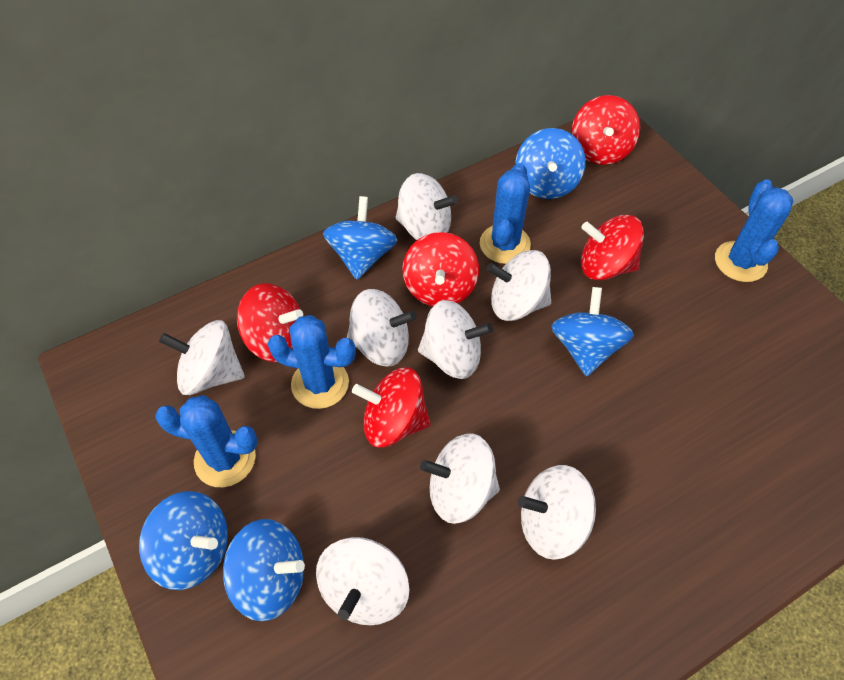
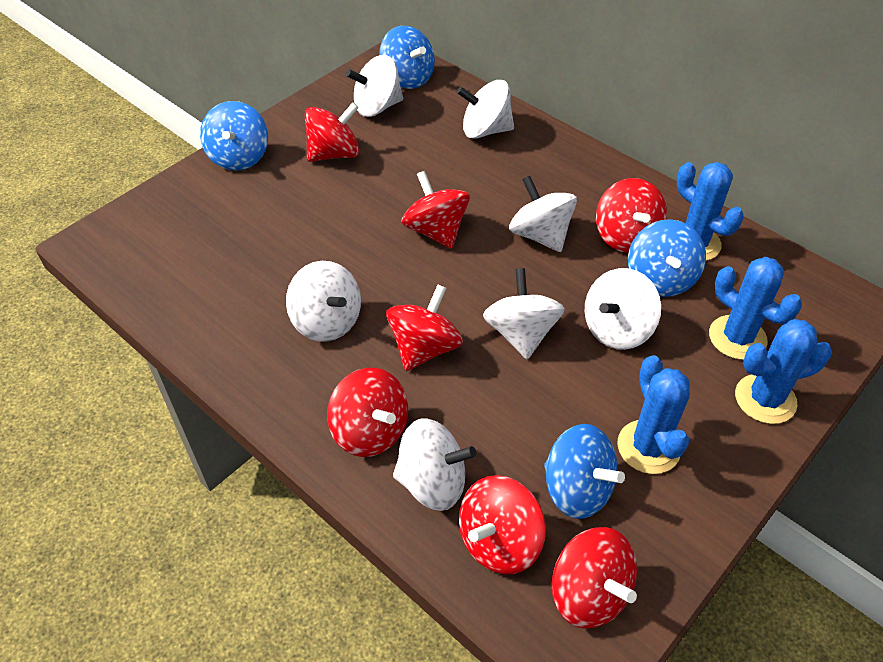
blue spinning top: [139,491,228,590] [223,519,305,621] [323,196,397,280] [516,128,586,199] [551,287,634,377] = 5 -> [200,101,268,171] [379,26,435,89] [544,424,625,519] [628,219,706,297] = 4
red spinning top: [237,283,303,362] [352,367,431,448] [402,232,479,306] [572,95,640,165] [581,215,644,280] = 5 -> [305,102,359,162] [327,368,408,457] [386,285,463,371] [401,171,470,249] [459,475,546,574] [552,527,637,629] [596,178,667,253] = 7
white spinning top: [159,320,245,395] [316,537,409,625] [347,289,416,367] [396,173,458,240] [418,300,493,379] [420,434,500,524] [487,250,551,321] [518,465,596,560] = 8 -> [286,261,361,342] [346,55,403,117] [393,418,476,511] [457,80,514,139] [483,268,565,359] [509,176,577,252] [585,268,661,350] = 7

